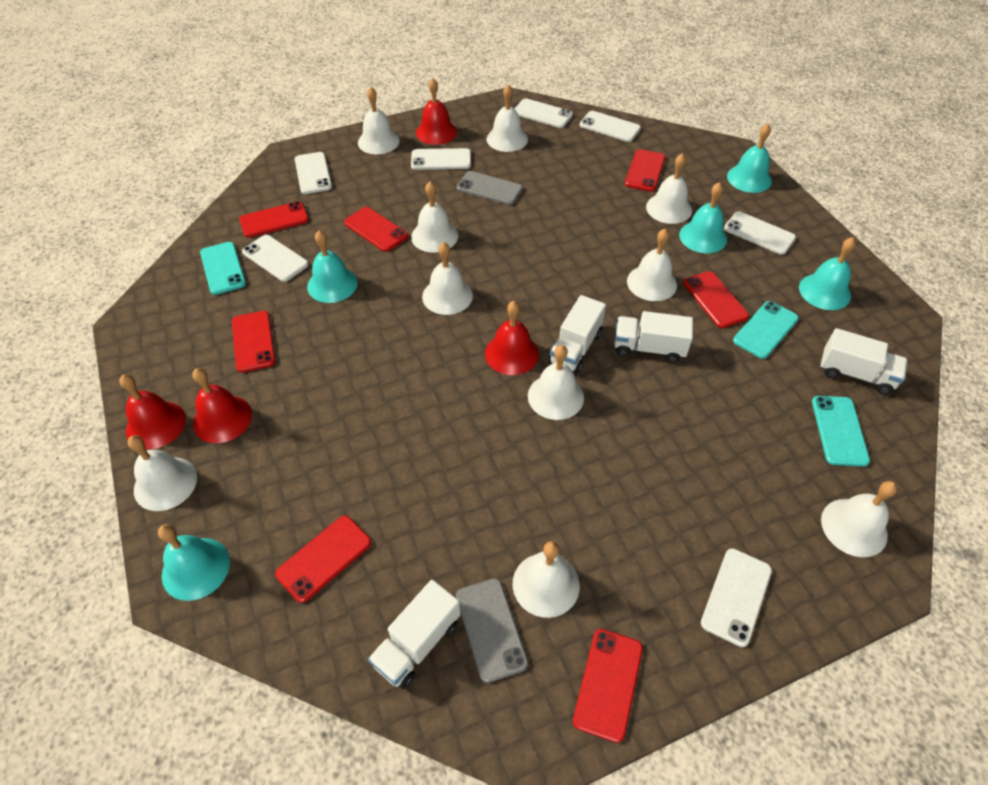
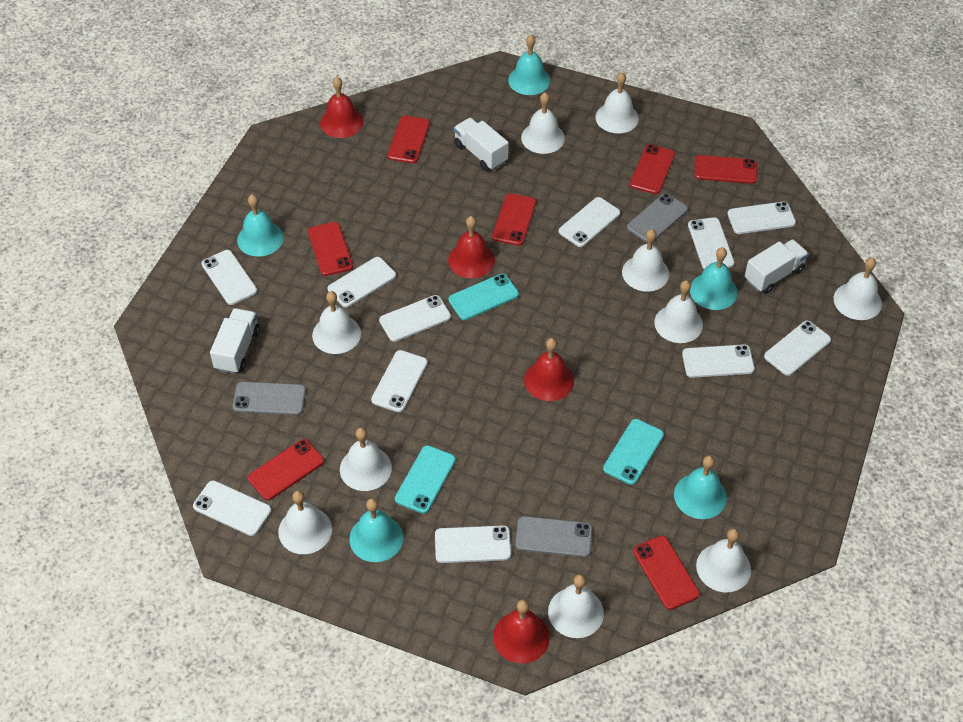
grey phone: [456,578,528,683] [457,171,523,205] = 2 -> [233,382,306,415] [515,516,592,557] [627,193,688,242] = 3
white phone: [242,235,309,282] [295,152,332,194] [411,148,471,170] [515,98,573,128] [580,111,641,142] [701,548,772,647] [724,211,796,255] = 7 -> [193,480,271,536] [201,250,257,305] [328,257,396,307] [371,350,428,412] [379,295,451,342] [435,525,511,563] [559,197,620,247] [682,344,755,378] [688,217,734,269] [727,202,796,234] [764,321,831,376] = 11
white truck: [368,580,461,689] [548,295,606,373] [614,311,693,363] [820,328,908,395] = 4 -> [210,308,260,374] [454,118,509,171] [745,239,809,294] = 3

